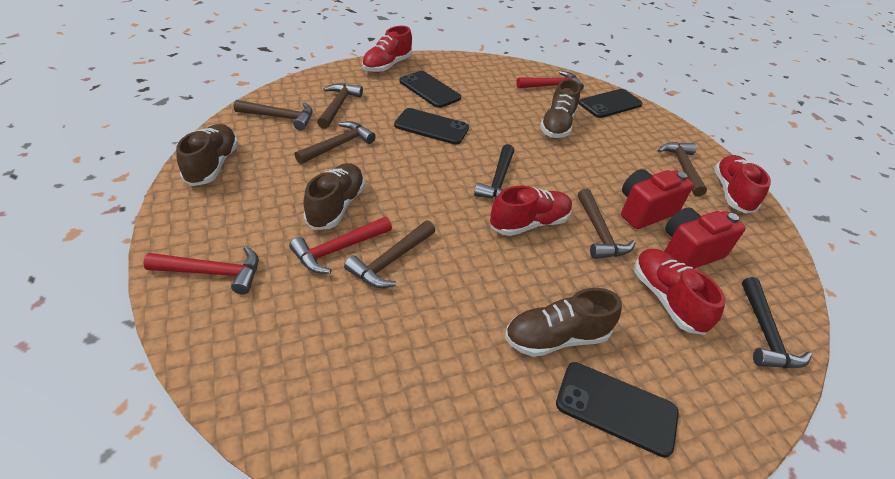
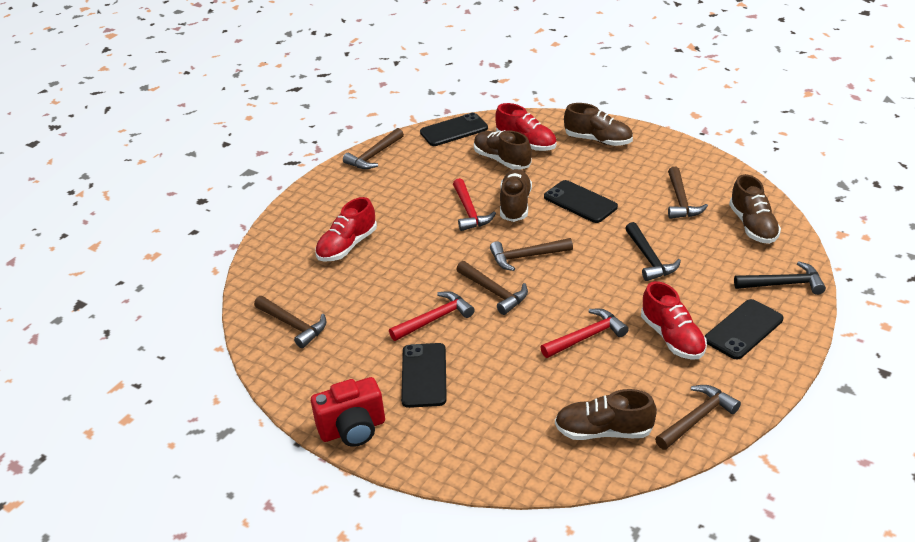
brown shoe: [176,124,239,186] [303,163,365,230] [505,288,622,357] [540,79,581,138] = 4 -> [474,130,532,170] [500,169,532,222] [555,389,657,440] [564,103,633,146] [729,174,781,244] = 5
red camera: [621,169,694,229] [664,207,746,269] = 2 -> [311,377,385,447] = 1
red shoe: [362,26,412,73] [490,186,572,236] [634,249,726,335] [714,155,771,214] = 4 -> [315,197,377,262] [495,103,557,151] [641,281,707,360] = 3

